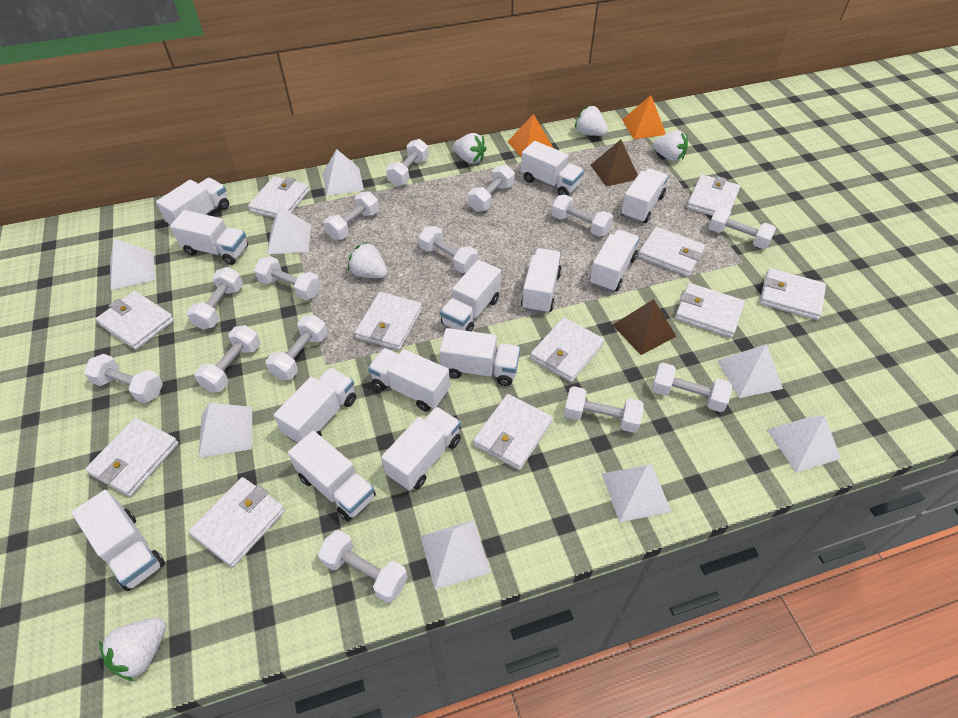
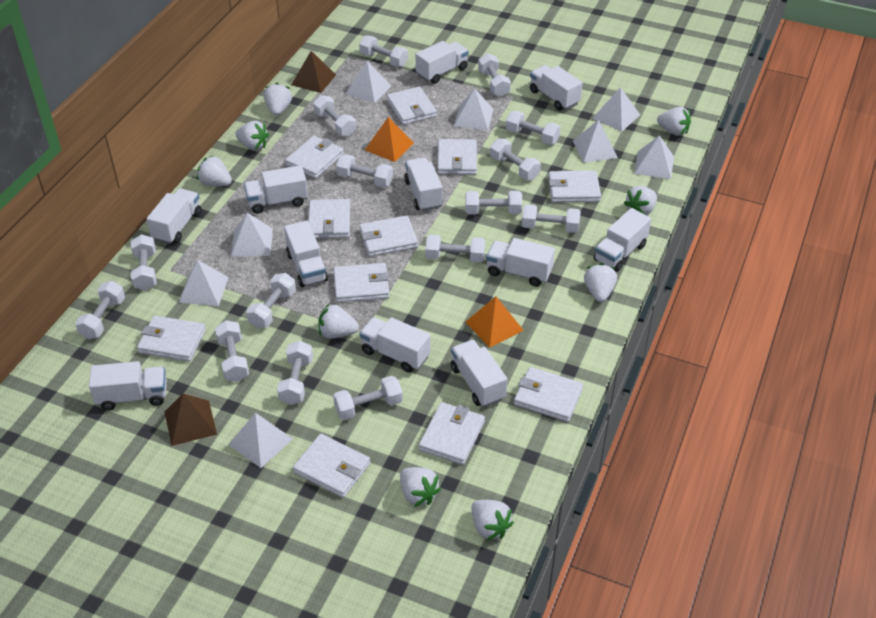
white dumbbell: [84,354,163,403] [186,267,243,330] [194,325,260,392] [254,256,321,300] [266,315,328,380] [318,530,408,603] [323,191,379,240] [386,139,429,186] [419,226,478,273] [468,165,515,212] [552,195,613,237] [564,386,643,433] [652,363,732,412] [709,207,776,249] = 14 -> [75,281,125,339] [131,234,156,291] [215,320,249,382] [246,273,296,328] [277,341,313,405] [313,95,356,137] [333,376,403,420] [336,154,393,188] [359,36,408,67] [425,234,485,263] [465,191,522,214] [478,53,511,97] [490,139,541,180] [506,111,561,145] [522,204,581,233] = 15
white strawberry: [99,618,166,681] [348,242,388,278] [453,133,486,164] [575,105,608,136] [653,130,688,161] = 5 -> [197,155,232,186] [235,121,269,150] [264,83,292,116] [319,304,359,339] [400,467,441,507] [471,500,514,541] [584,263,617,302] [624,186,657,215] [657,107,691,136] = 9
white truck: [71,490,165,591] [156,178,229,225] [170,210,248,265] [274,367,356,443] [288,431,376,521] [368,348,450,412] [381,407,461,490] [440,260,501,331] [440,328,520,386] [521,141,584,196] [521,248,562,314] [590,230,639,292] [621,168,668,223] = 13 -> [89,361,167,411] [147,188,202,244] [244,165,308,214] [284,221,328,287] [359,317,431,372] [404,158,443,211] [416,41,469,84] [451,340,507,407] [486,238,555,287] [530,65,582,111] [594,208,651,272] = 11

